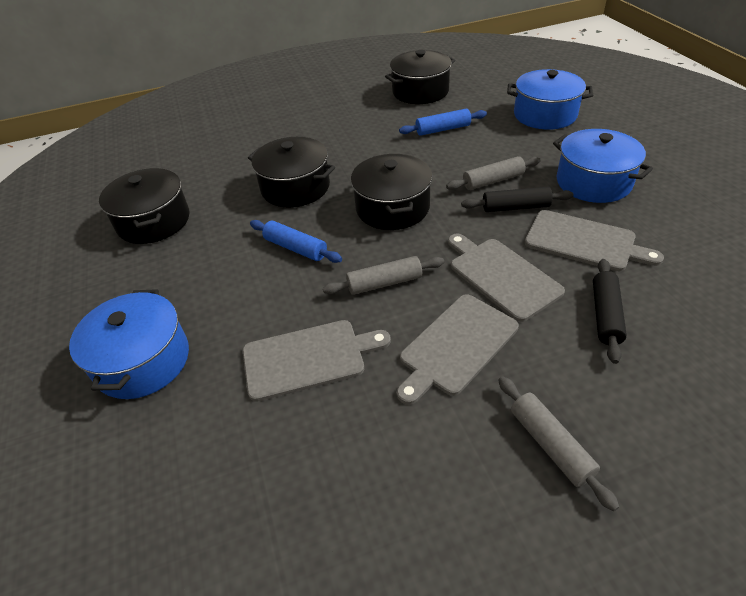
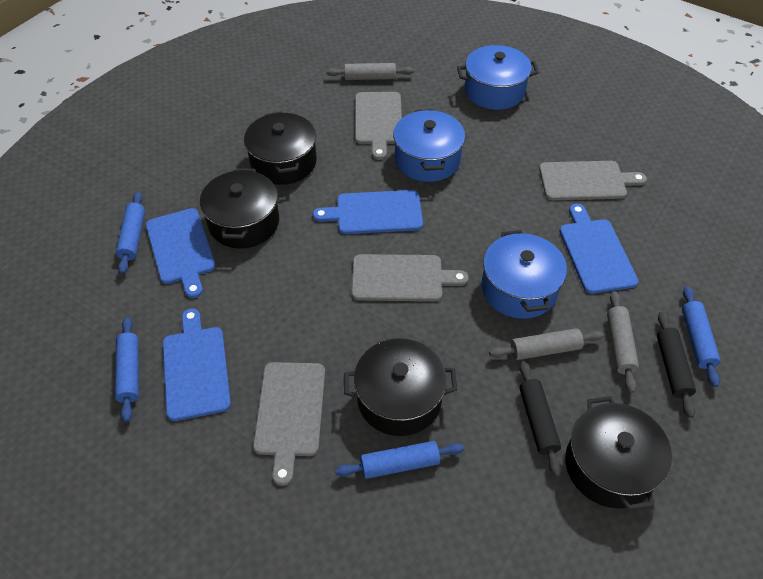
blue cutting board: none = 0 -> [146,208,216,298] [163,308,231,421] [313,190,423,234] [560,204,638,294] = 4
blue rolling pin: [250,220,342,263] [399,109,487,136] = 2 -> [115,317,139,422] [116,192,145,274] [335,441,464,479] [682,286,721,387] = 4

